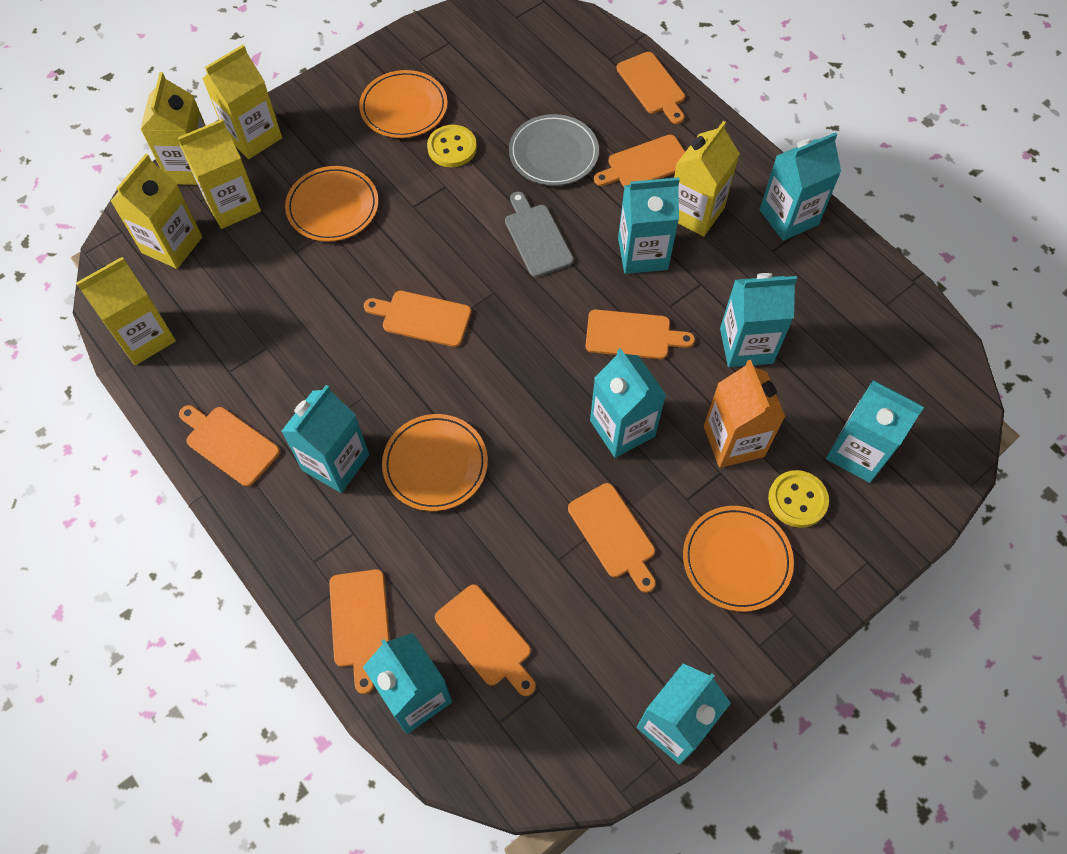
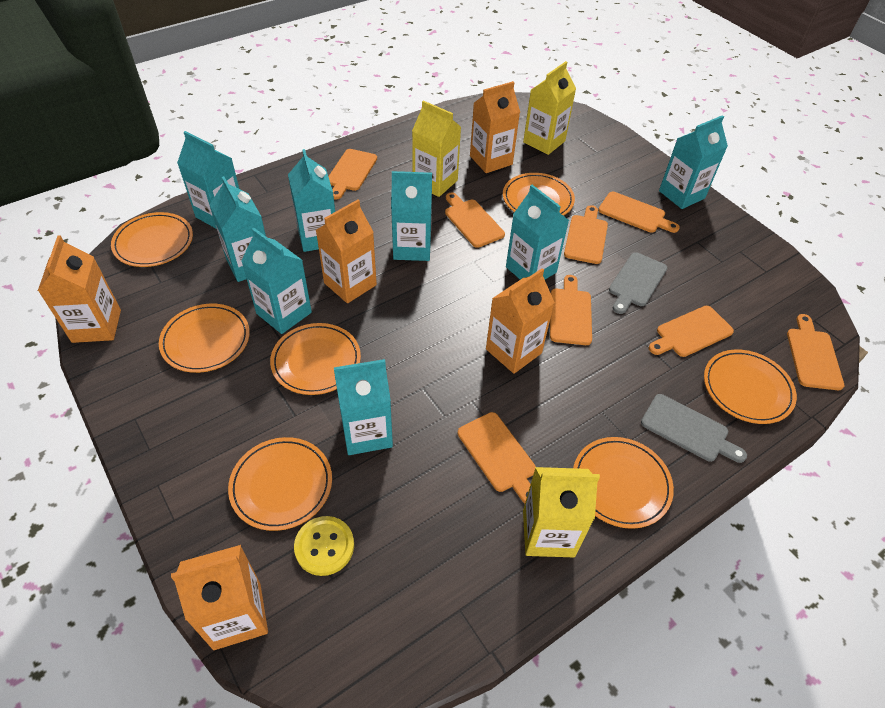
grey cutting board: [505,192,574,277] = 1 -> [609,252,667,314] [641,394,747,463] = 2
grey plate: [509,114,599,186] = 1 -> none = 0
orange carton: [704,360,785,468] = 1 -> [38,235,121,343] [171,545,268,650] [316,200,377,303] [470,81,520,173] [486,268,555,374] = 5
orange plate: [285,166,378,242] [359,70,448,138] [382,414,488,511] [683,506,794,612] = 4 -> [111,212,193,267] [159,304,250,373] [228,437,332,531] [270,323,361,395] [503,173,575,216] [573,437,674,529] [704,349,797,424] = 7
yellow button: [427,125,477,167] [768,470,829,528] = 2 -> [294,516,354,576] = 1
yellow carton: [76,257,176,365] [111,154,202,269] [140,72,206,185] [178,119,261,229] [202,45,282,159] [674,121,740,237] = 6 -> [412,101,461,197] [523,61,576,155] [523,467,600,557] = 3

